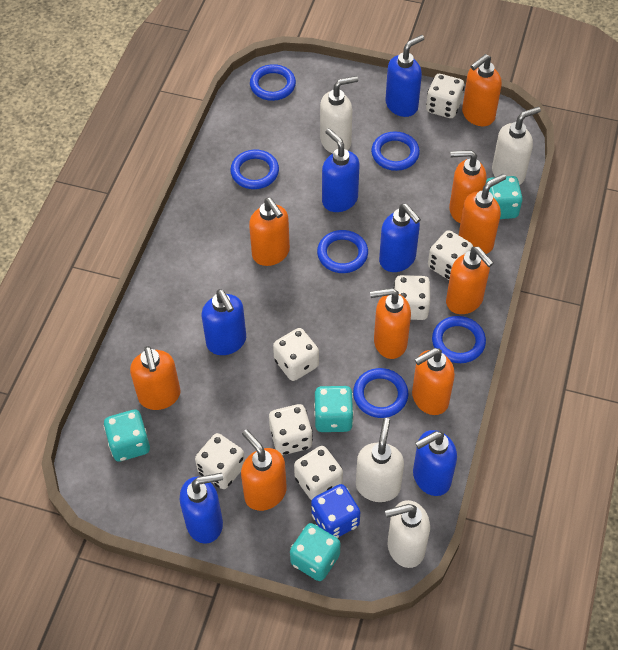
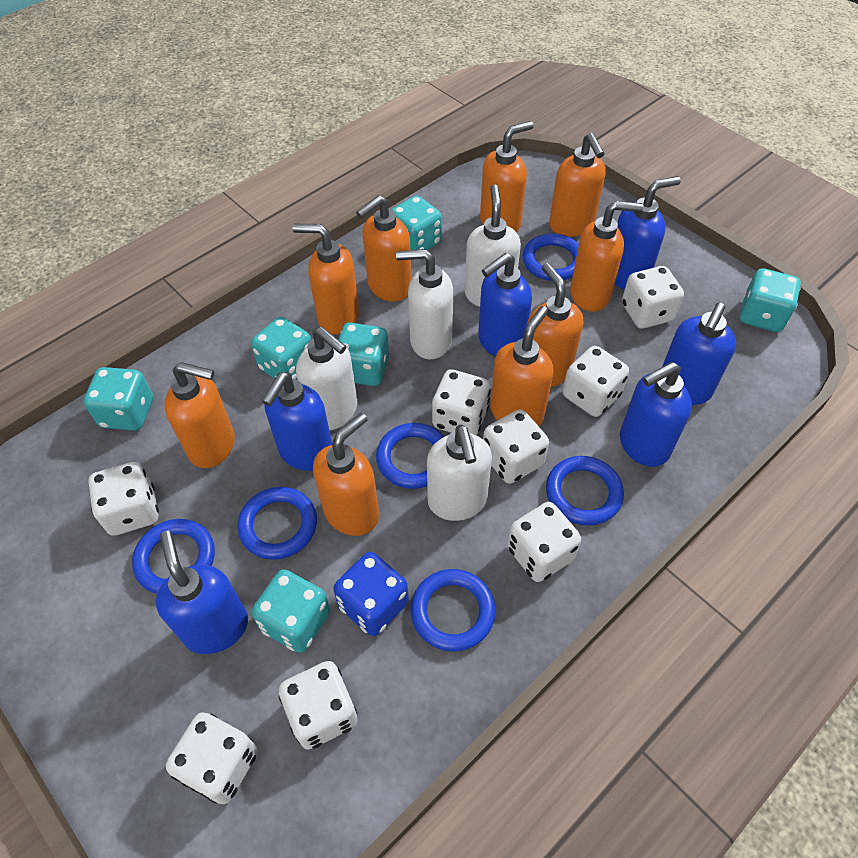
turquoise dice: [104,410,150,462] [290,523,340,581] [314,386,354,432] [486,176,523,219] = 4 -> [84,367,153,431] [251,317,312,380] [252,569,330,653] [338,323,389,386] [391,196,442,250] [740,268,801,332] = 6
white dice: [195,433,245,489] [269,404,313,455] [273,328,319,381] [294,446,343,500] [393,275,430,320] [426,74,464,118] [428,230,473,280] = 7 -> [88,462,159,536] [166,712,258,804] [279,661,358,750] [432,369,491,435] [483,409,549,484] [507,502,581,582] [563,346,629,417] [622,266,684,329] = 8

